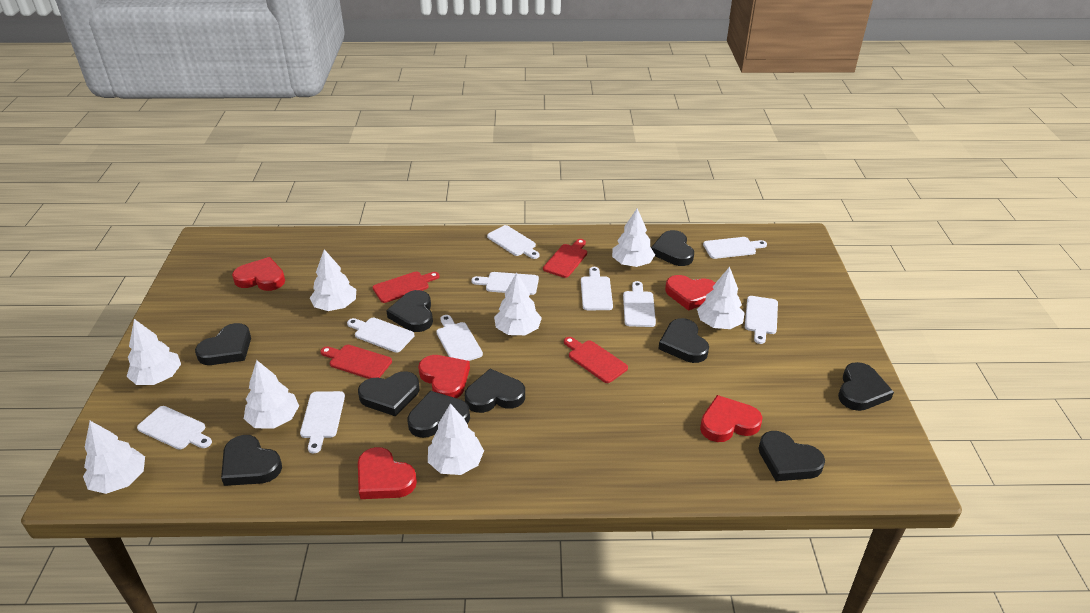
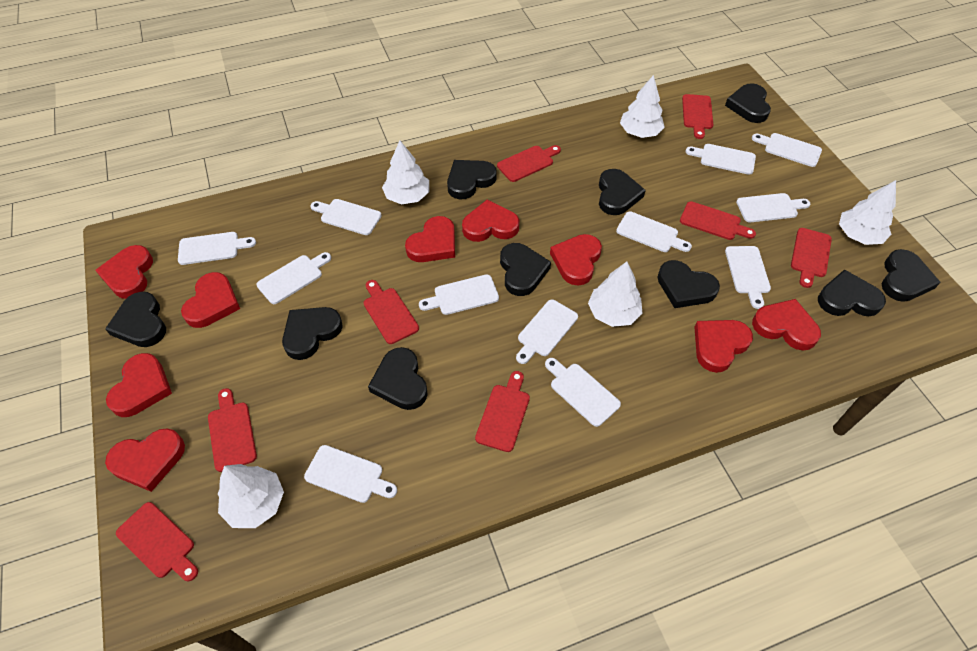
red cutting board: [320,345,392,379] [373,272,440,303] [543,239,587,278] [564,337,628,383] = 4 -> [116,502,198,581] [208,388,257,472] [364,280,419,344] [475,371,530,452] [497,145,561,182] [680,201,756,240] [682,94,713,139] [791,228,832,288] = 8
red heart: [232,257,285,291] [358,447,417,499] [418,355,470,398] [665,275,715,311] [700,395,763,442] = 5 -> [95,245,153,299] [105,428,185,492] [106,353,172,417] [181,272,240,328] [405,216,455,262] [462,200,519,242] [550,234,602,285] [694,320,753,373] [752,299,821,350] = 9
white cutting board: [137,406,212,450] [300,391,345,453] [347,318,414,353] [436,315,483,361] [471,272,539,295] [487,225,540,259] [581,267,613,310] [623,281,656,327] [703,237,767,259] [745,296,778,344] = 10 -> [178,232,256,265] [256,252,331,304] [304,445,397,503] [310,199,382,235] [419,274,499,315] [516,299,578,364] [545,358,621,427] [616,211,692,252] [686,144,756,175] [725,246,771,309] [736,193,810,222] [752,133,822,167] = 12
white tree: [83,421,145,494] [126,319,181,385] [244,360,299,429] [310,249,356,311] [428,403,484,475] [494,273,542,335] [612,208,655,267] [697,266,745,329] = 8 -> [218,464,284,528] [382,140,429,205] [588,262,642,327] [620,75,665,138] [839,180,896,245] = 5

